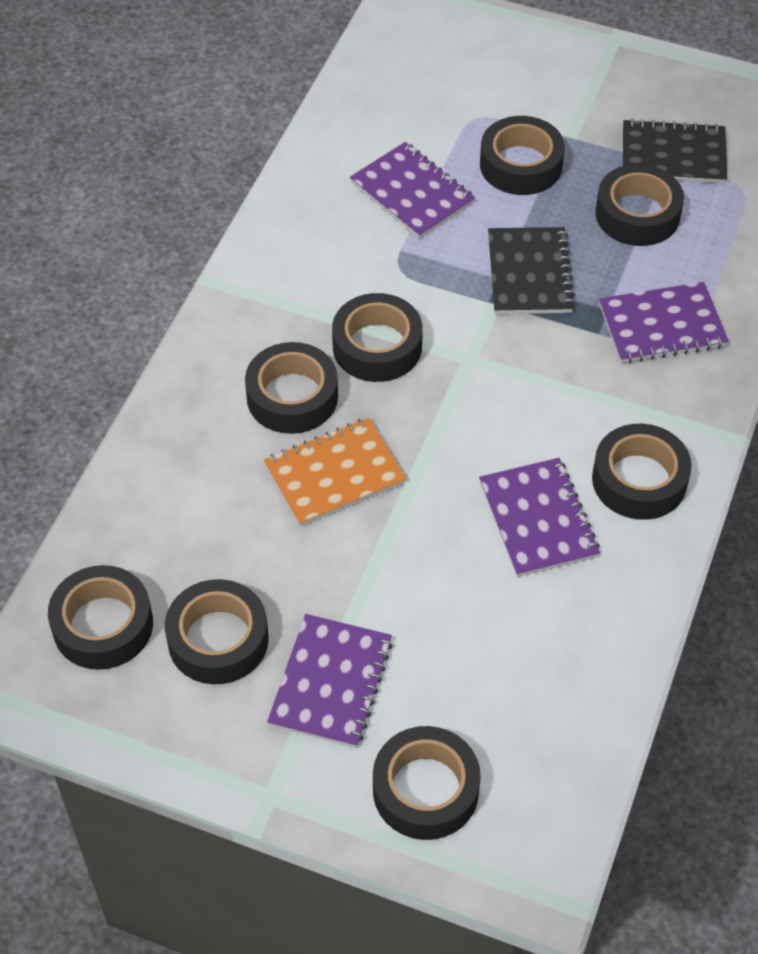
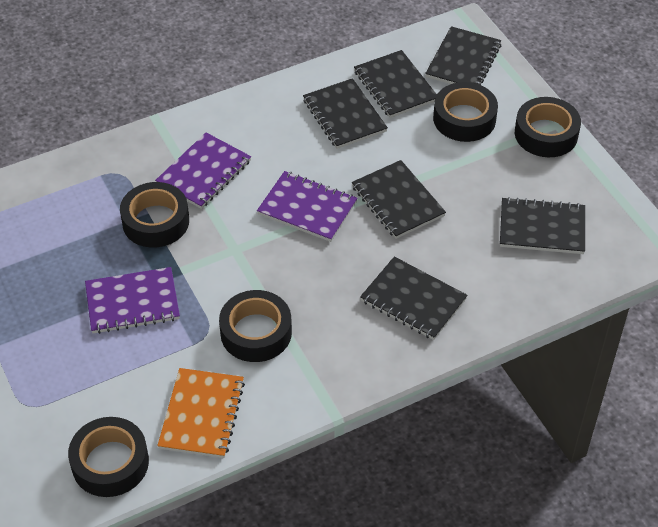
black notebook: [488,227,576,314] [623,119,727,184] = 2 -> [303,78,388,149] [352,160,446,239] [354,50,437,118] [360,257,468,340] [425,26,502,85] [500,197,585,254] = 6
black tape: [48,565,153,670] [165,579,268,684] [245,342,338,434] [332,293,423,382] [373,726,481,840] [480,116,565,195] [592,424,692,520] [595,164,684,246] = 8 -> [68,417,149,497] [120,182,189,248] [219,290,292,362] [433,82,498,142] [515,97,581,157] = 5
purple notebook: [267,614,393,748] [350,142,475,239] [479,458,600,577] [599,282,729,363] = 4 -> [85,267,180,334] [155,133,251,209] [257,171,357,242] = 3

